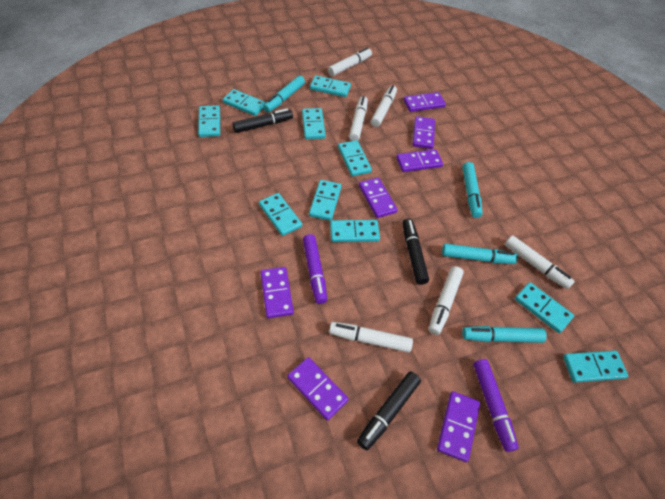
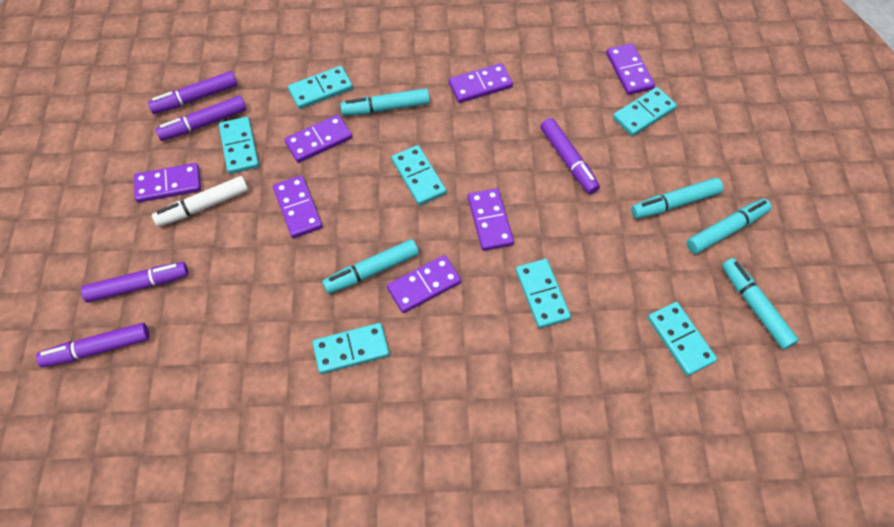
black marker: [232,108,293,133] [357,371,421,450] [403,219,429,285] = 3 -> none = 0
purple marker: [303,234,327,304] [473,359,519,452] = 2 -> [36,323,150,367] [81,262,188,303] [148,71,238,114] [155,96,246,141] [540,118,600,194] = 5
turquoise domino: [198,105,220,137] [222,89,266,116] [259,193,302,236] [302,108,326,139] [309,180,342,221] [310,75,351,97] [330,220,380,242] [338,140,372,176] [515,282,574,333] [563,351,628,382] = 10 -> [219,117,259,174] [288,66,353,109] [312,323,389,374] [391,145,446,205] [516,259,571,328] [613,87,677,136] [648,302,717,376] = 7
turquoise marker: [263,76,305,112] [442,244,518,264] [462,162,483,218] [462,326,547,343] = 4 -> [322,239,419,294] [340,88,430,116] [631,178,723,219] [687,199,772,254] [722,258,799,350] = 5
white marker: [328,47,372,76] [329,322,413,353] [349,96,368,141] [371,85,397,127] [429,266,464,335] [505,235,575,289] = 6 -> [152,176,248,227] = 1

